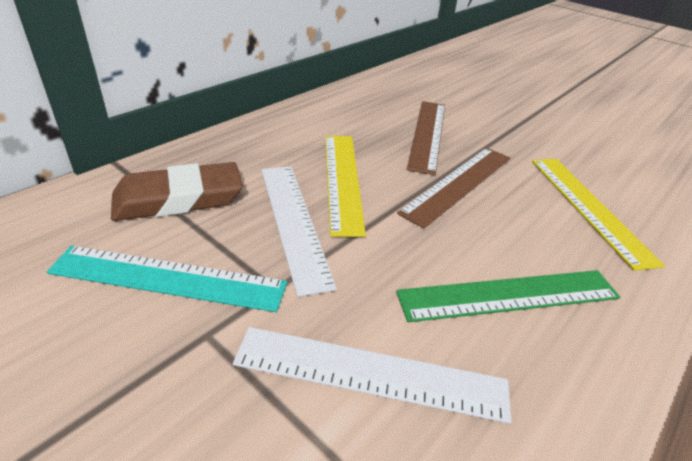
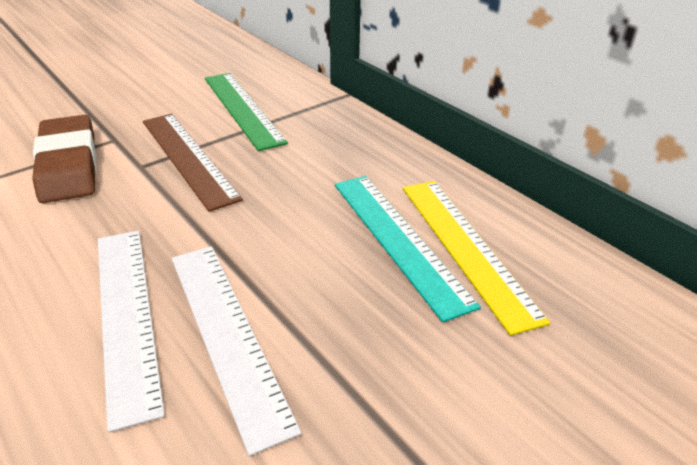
brown ruler: [397,148,510,228] [407,101,445,175] = 2 -> [143,114,243,212] = 1
yellow ruler: [325,136,366,237] [532,159,665,271] = 2 -> [403,181,550,336] = 1

